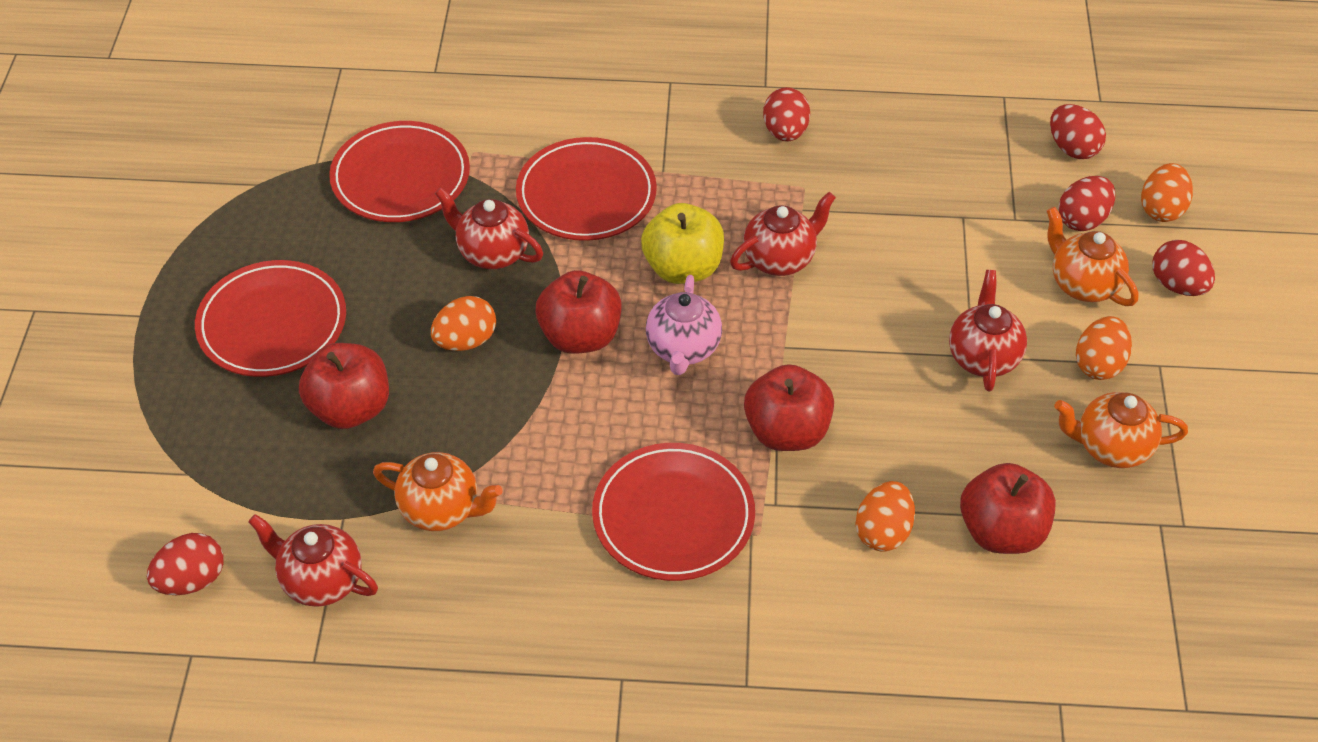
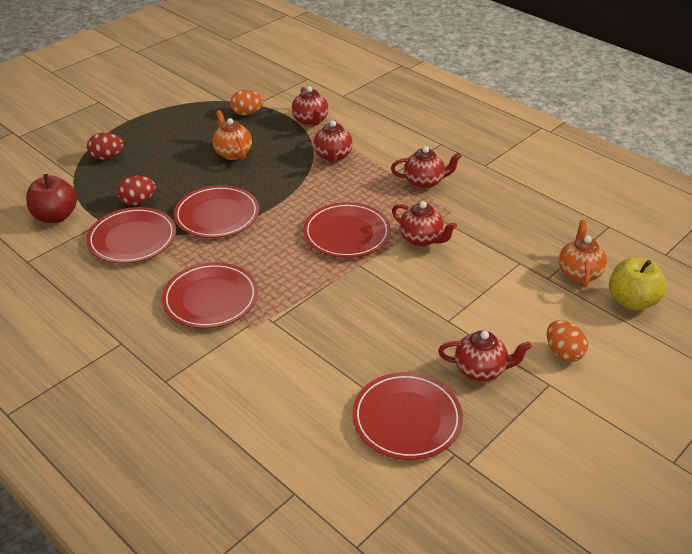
orange egg: [431,296,496,351] [855,481,915,552] [1076,316,1132,380] [1141,163,1193,222] = 4 -> [230,90,264,115] [547,320,588,362] = 2
orange teapot: [373,452,503,531] [1046,207,1138,306] [1054,392,1188,468] = 3 -> [212,110,252,160] [559,220,607,288] = 2
pink teapot: [646,275,722,375] = 1 -> none = 0
red apple: [299,343,389,429] [536,270,622,354] [744,364,834,451] [960,463,1056,554] = 4 -> [26,174,77,223] = 1
red egg: [147,533,224,595] [763,87,810,142] [1050,104,1106,159] [1058,176,1116,231] [1153,240,1215,296] = 5 -> [87,132,124,160] [117,176,156,205] = 2
red plate: [195,260,346,377] [329,121,470,222] [516,137,657,241] [592,443,755,581] = 4 -> [86,207,176,264] [162,262,258,329] [174,185,259,238] [303,202,391,258] [352,372,463,460] = 5
red teapot: [248,514,378,607] [435,187,543,269] [730,192,836,276] [949,270,1027,392] = 4 -> [291,86,329,126] [314,120,353,162] [391,146,462,189] [392,201,457,247] [438,330,532,381] = 5

